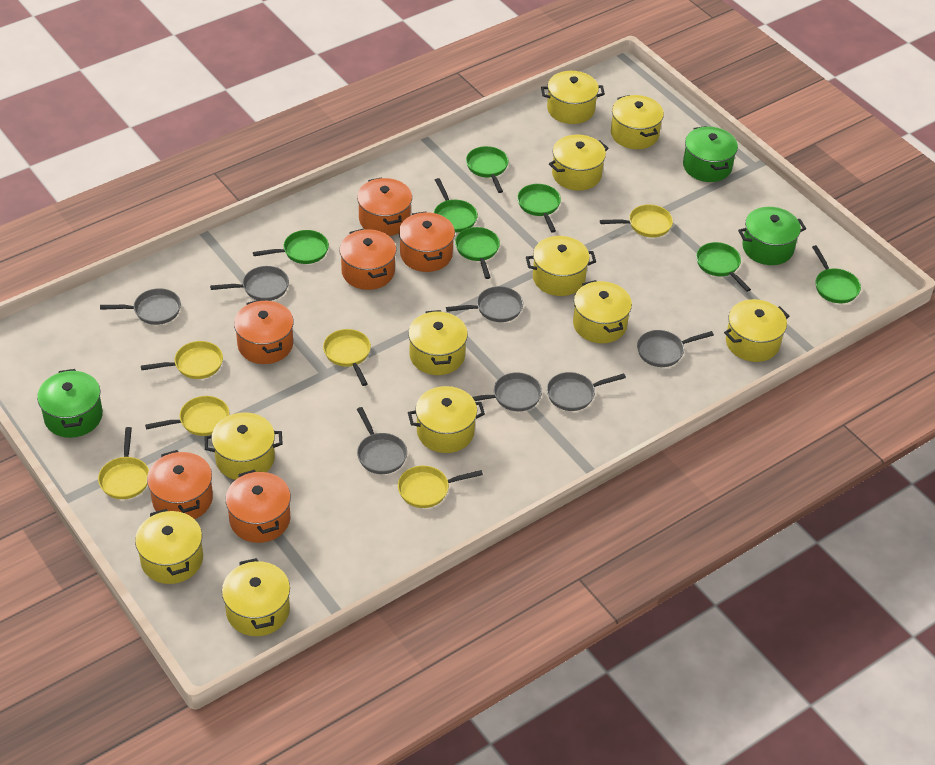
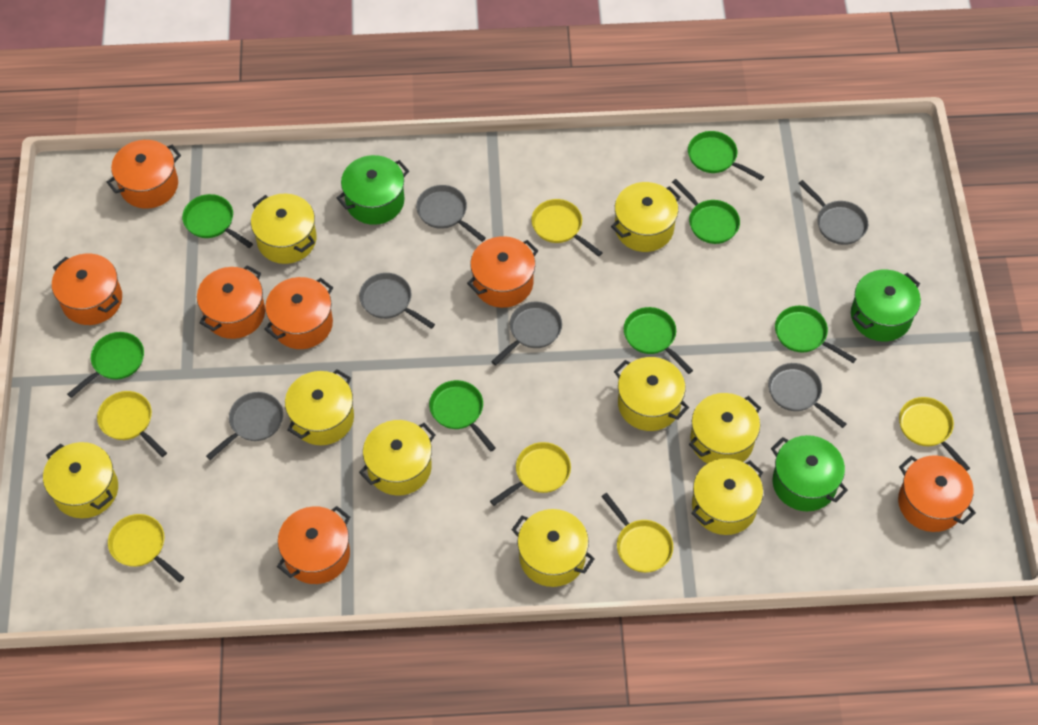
grey pan: [100,288,181,325] [210,266,289,301] [357,407,407,474] [446,286,523,322] [472,372,542,411] [547,372,626,411] [637,330,714,367] = 7 -> [206,392,283,460] [359,273,435,329] [416,185,486,242] [491,301,562,365] [768,363,846,428] [798,180,868,245] = 6
orange pot: [147,450,213,519] [225,470,291,543] [234,299,294,364] [339,229,396,290] [357,177,412,236] [399,211,455,272] = 6 -> [52,253,122,325] [107,140,181,209] [197,265,265,339] [264,277,333,349] [277,506,350,584] [467,236,538,308] [898,455,976,532] = 7
yellow pot: [135,509,203,584] [205,412,283,480] [222,558,290,636] [408,310,468,375] [408,386,485,453] [526,236,596,296] [541,71,605,124] [549,134,609,191] [573,280,632,343] [611,95,664,149] [724,299,789,362] = 11 -> [43,442,118,518] [251,194,316,264] [285,369,354,445] [359,420,436,496] [512,509,595,587] [611,182,681,252] [614,357,689,431] [689,393,761,464] [691,458,763,535] = 9

